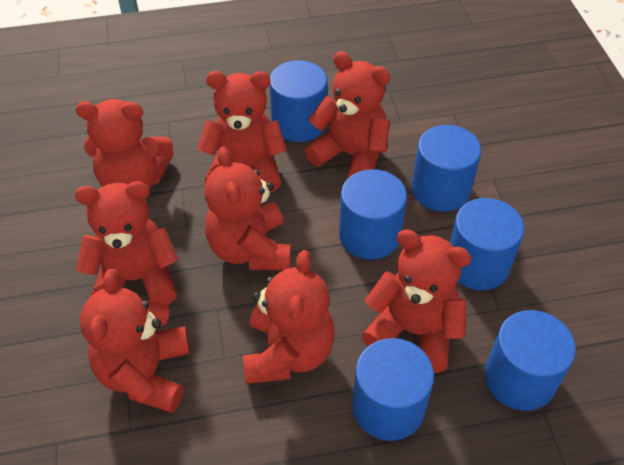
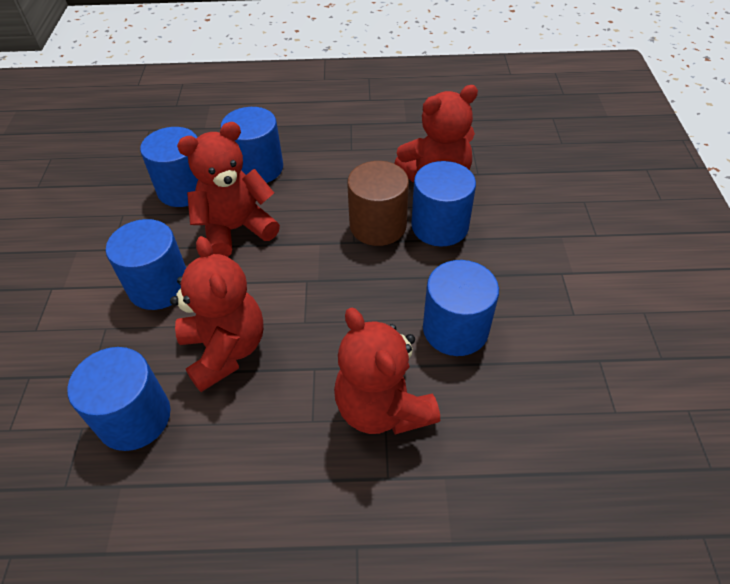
brown cylinder: none = 0 -> [347,161,409,246] = 1
red teddy bear: [75,181,179,305] [76,99,174,189] [80,269,190,413] [197,71,287,192] [205,146,291,270] [243,250,335,384] [305,52,390,177] [362,229,472,373] = 8 -> [170,236,264,392] [177,122,280,257] [334,308,440,434] [394,85,478,183] = 4

